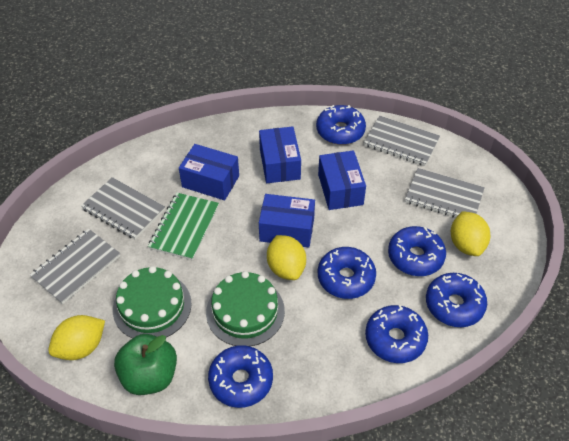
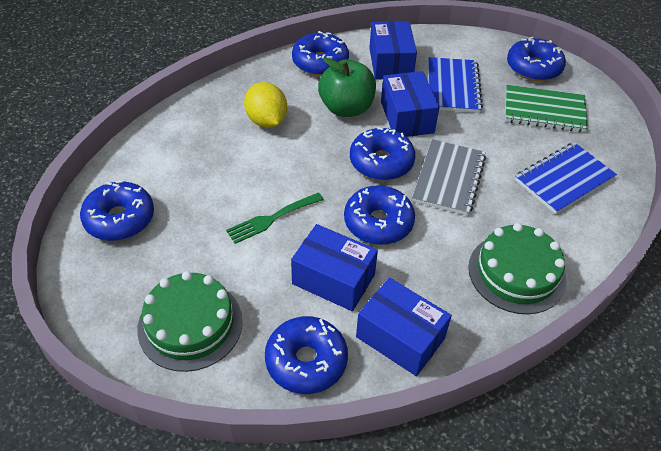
blue notebook: none = 0 -> [428,57,483,113] [515,142,617,214] = 2
green fork: none = 0 -> [226,192,324,244] = 1
grey notebook: [30,228,120,304] [81,177,165,240] [364,116,440,166] [405,168,485,217] = 4 -> [412,139,486,215] = 1
yellow lemon: [48,315,105,360] [267,235,306,280] [451,211,490,256] = 3 -> [244,82,287,128] = 1

